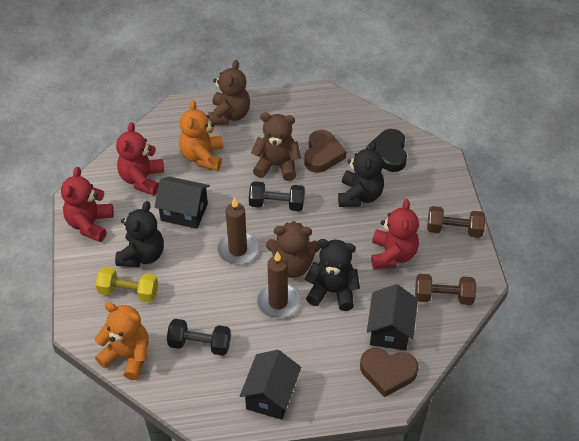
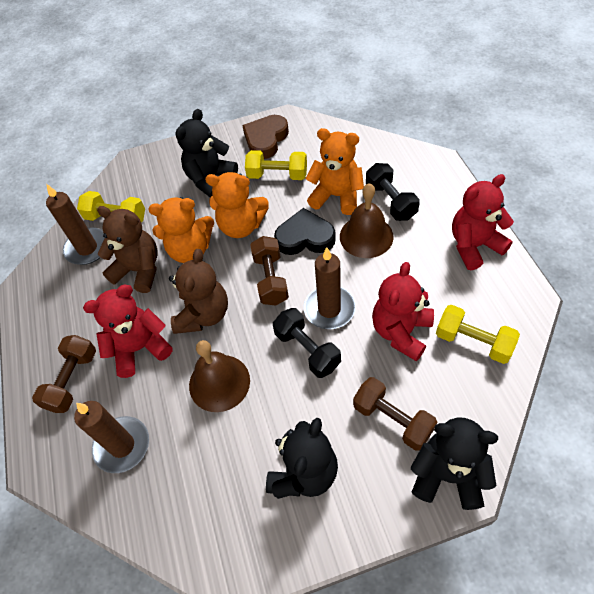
black house: [154,177,210,229] [240,350,301,420] [367,284,418,351] = 3 -> none = 0
brown bell: none = 0 -> [189,340,250,412] [340,183,394,258] = 2
brown candle: [217,197,259,265] [256,251,300,318] = 2 -> [46,184,104,265] [74,401,149,473] [304,247,355,329] = 3
brown dumbbell: [415,274,476,305] [427,206,485,238] = 2 -> [32,335,96,413] [250,236,289,305] [353,377,437,451] = 3
brown heart: [304,130,346,173] [360,348,419,397] = 2 -> [242,115,289,159] = 1
brown teddy bear: [208,60,250,125] [251,113,301,181] [266,221,320,278] = 3 -> [97,206,158,293] [169,249,228,334] = 2
orange teddy bear: [95,302,149,380] [179,100,223,171] = 2 -> [148,197,214,263] [205,172,269,238] [305,128,364,215] = 3
yellow dumbbell: [95,267,158,302] = 1 -> [77,191,145,222] [245,150,307,180] [436,305,520,364] = 3

